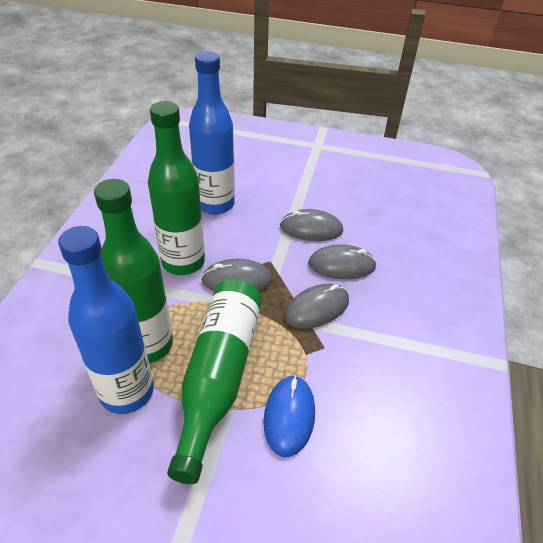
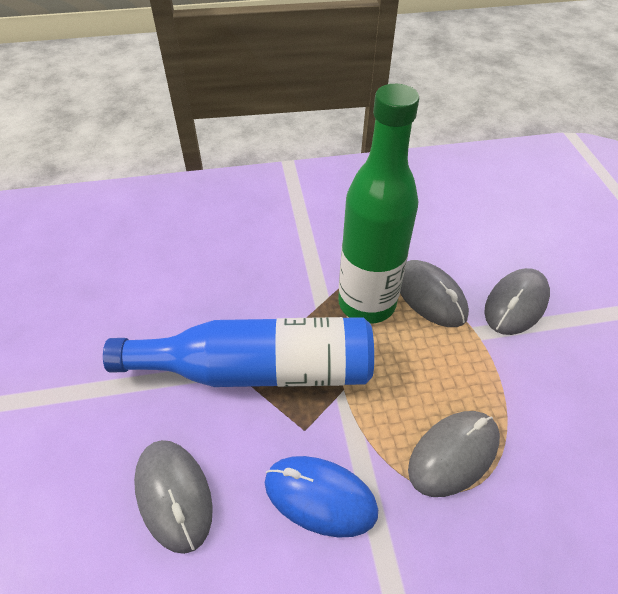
blue bottle: [58,226,154,414] [189,51,235,215] = 2 -> [103,317,374,387] = 1
green bottle: [94,179,173,363] [148,101,205,275] [167,279,262,484] = 3 -> [338,84,419,324] = 1

